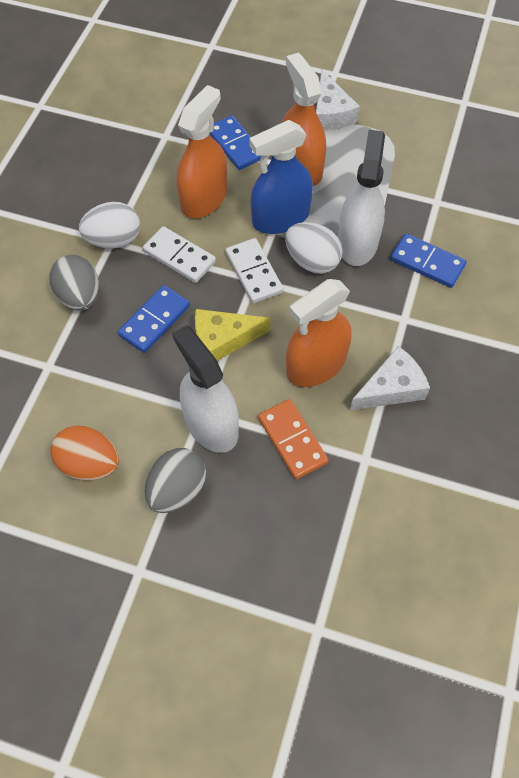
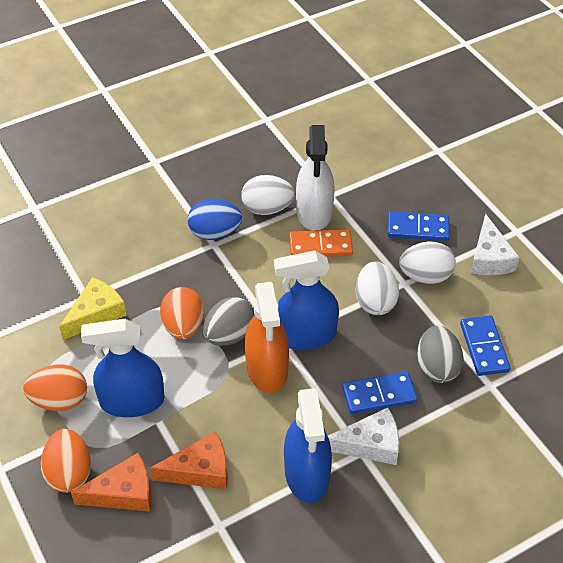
blue egg: none = 0 -> [188,199,242,240] = 1
blue spray bottle: [249,120,313,234] = 1 -> [81,319,165,417] [274,251,339,350] [284,388,332,503] = 3
orange cheese: none = 0 -> [71,453,152,512] [150,431,228,489] = 2
orange egg: [50,425,119,481] = 1 -> [23,365,87,411] [41,429,91,493] [160,287,204,339] = 3
orange spray bottle: [177,85,227,218] [282,52,326,186] [286,279,352,387] = 3 -> [245,282,289,393] = 1
white domino: [143,226,216,283] [226,238,284,303] = 2 -> none = 0
white egg: [79,202,140,248] [285,222,343,274] = 2 -> [241,175,295,215] [356,262,399,315] [399,242,456,284] = 3
white spray bottle: [172,325,239,453] [338,130,385,266] = 2 -> [296,125,335,230] = 1

